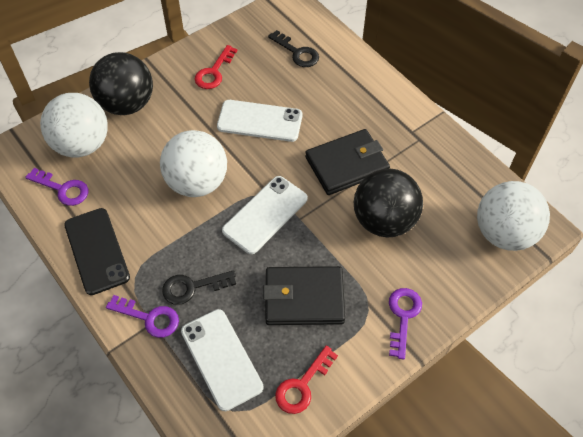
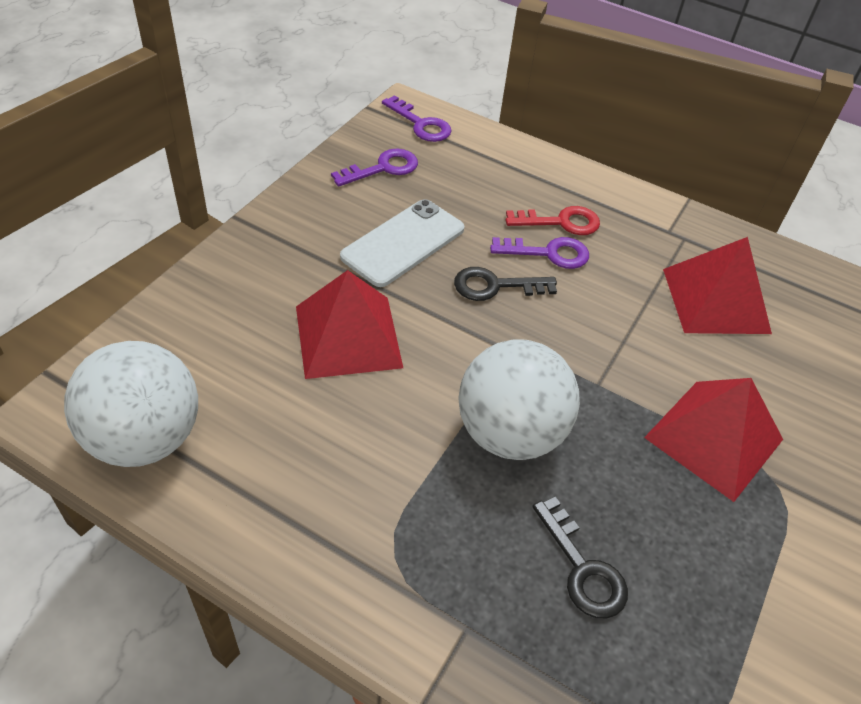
black ball: [89,52,153,115] [354,168,423,238] = 2 -> none = 0
black phone: [64,208,130,295] = 1 -> none = 0
black wallet: [263,266,345,325] [305,129,390,195] = 2 -> none = 0
red key: [195,45,237,89] [275,346,338,414] = 2 -> [506,206,600,235] = 1
red pyramid: none = 0 -> [296,270,403,379] [644,378,783,502] [663,237,772,334] = 3
white ball: [40,93,108,158] [160,130,227,197] [477,181,550,251] = 3 -> [64,341,198,467] [458,339,580,460] = 2
white phone: [181,309,264,411] [217,100,302,142] [222,176,308,254] = 3 -> [340,199,464,287] = 1

